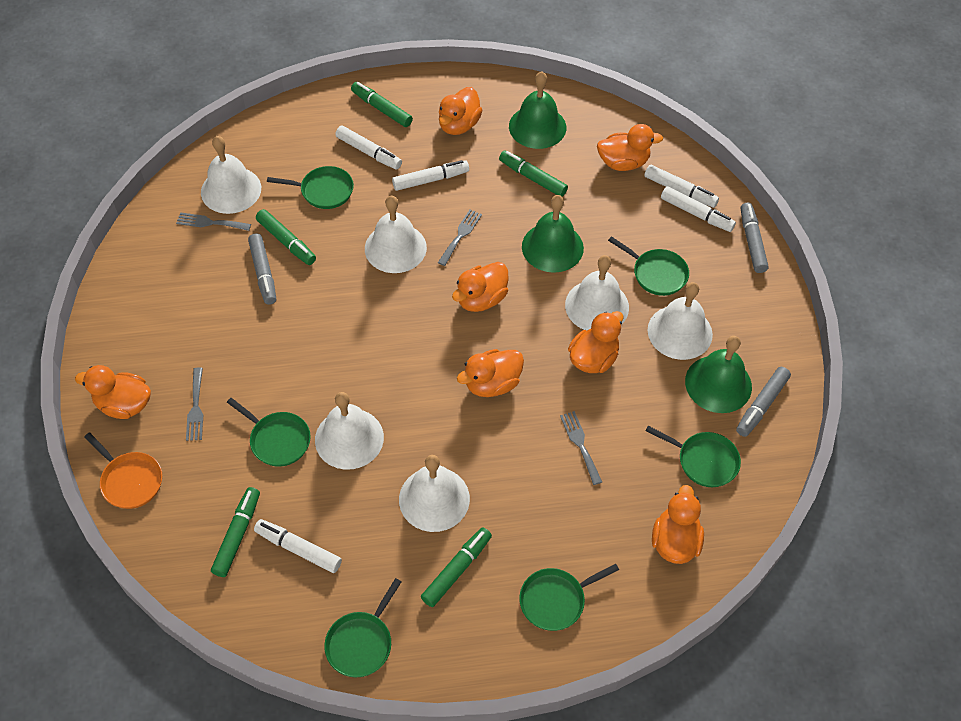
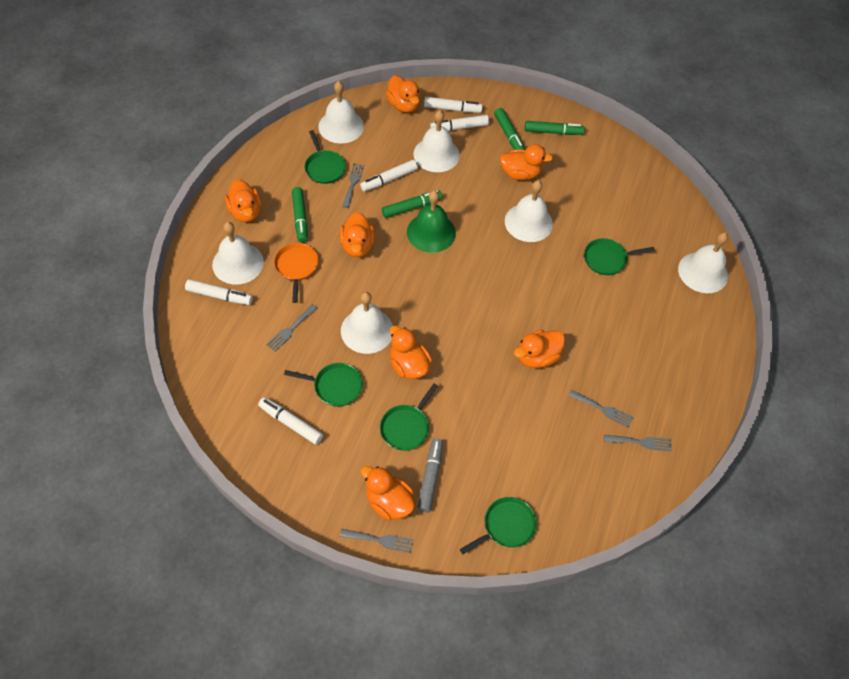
green bell: [509,71,566,149] [522,195,584,273] [685,336,752,413] = 3 -> [407,191,456,253] = 1
green marker: [211,487,260,577] [256,209,316,265] [351,82,413,127] [421,527,492,607] [499,150,568,197] = 5 -> [292,187,308,243] [382,190,443,218] [494,108,525,150] [525,121,585,135] = 4
green pan: [227,398,311,467] [267,166,354,209] [324,578,401,677] [519,564,619,631] [608,236,689,296] [646,426,741,487] = 6 -> [284,363,363,406] [305,130,346,184] [380,383,438,451] [460,497,537,554] [584,238,655,275] = 5
grey fork: [176,212,251,231] [186,367,203,441] [438,210,482,266] [560,411,602,485] = 4 -> [266,304,317,352] [340,529,414,553] [342,163,364,208] [568,390,633,428] [604,435,672,451] = 5
grey marker: [248,233,276,305] [736,367,791,437] [741,203,769,273] = 3 -> [417,438,443,512] = 1

